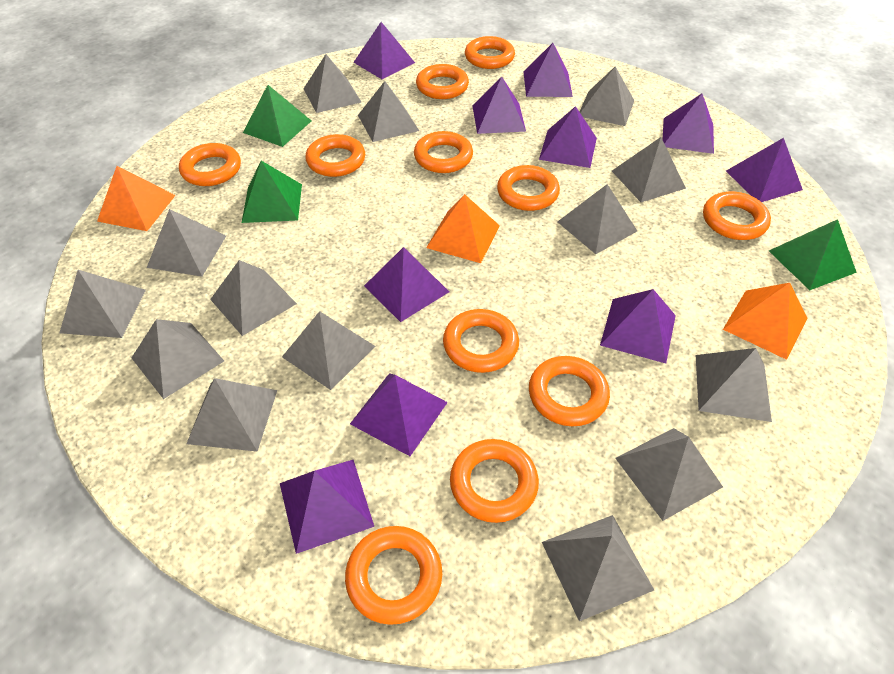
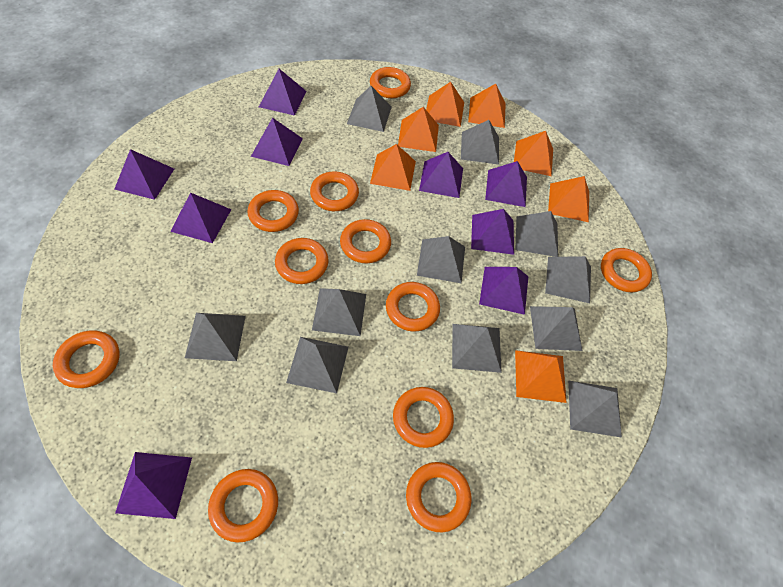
green pyramid: [242,161,302,223] [243,85,311,147] [769,219,857,290] = 3 -> none = 0
grey pyramid: [60,270,146,338] [132,319,224,399] [147,209,226,277] [186,378,277,452] [210,260,297,336] [282,311,376,390] [303,54,361,113] [358,81,419,142] [542,515,654,621] [558,184,637,254] [580,67,634,126] [612,137,686,202] [615,428,723,521] [696,348,772,422] = 14 -> [185,313,246,361] [286,337,349,393] [312,288,366,336] [347,86,392,132] [417,236,465,283] [452,324,502,373] [461,120,499,165] [515,211,558,257] [530,306,582,351] [545,256,591,303] [568,380,622,438] = 11
orange pyramid: [97,166,176,231] [426,194,500,263] [723,283,808,360] = 3 -> [370,144,416,191] [398,107,439,152] [426,82,464,127] [468,84,506,128] [514,131,553,176] [515,350,567,403] [548,176,589,222] = 7
purple pyramid: [280,460,374,554] [350,373,448,456] [354,22,415,79] [364,247,449,322] [473,76,526,134] [523,43,573,97] [539,106,597,168] [600,289,676,363] [662,94,714,154] [726,138,803,202] = 10 -> [114,149,174,200] [115,452,192,519] [170,193,232,243] [251,118,303,166] [259,69,307,116] [419,152,463,198] [471,209,514,255] [479,267,528,315] [485,161,527,207] = 9

